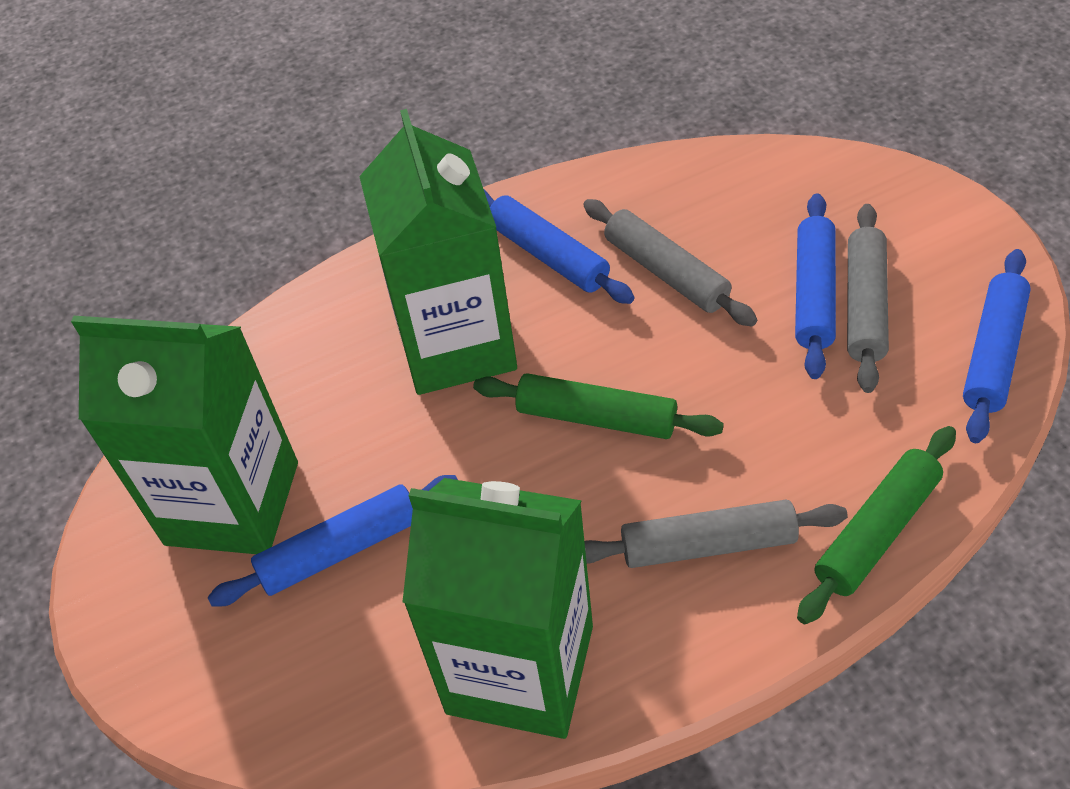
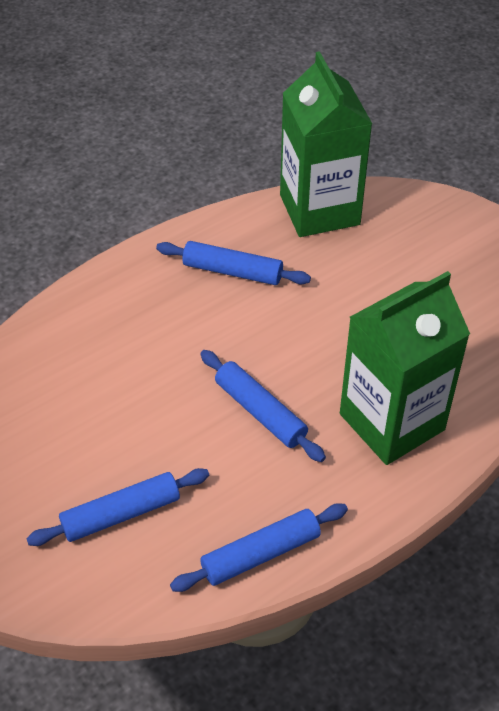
green carton: [71,316,298,554] [359,109,517,395] [402,478,593,739] = 3 -> [280,51,372,237] [340,271,470,465] = 2
green rolling pin: [473,373,724,439] [797,426,956,624] = 2 -> none = 0
grey rolling pin: [583,199,757,326] [584,500,848,568] [847,204,889,393] = 3 -> none = 0

